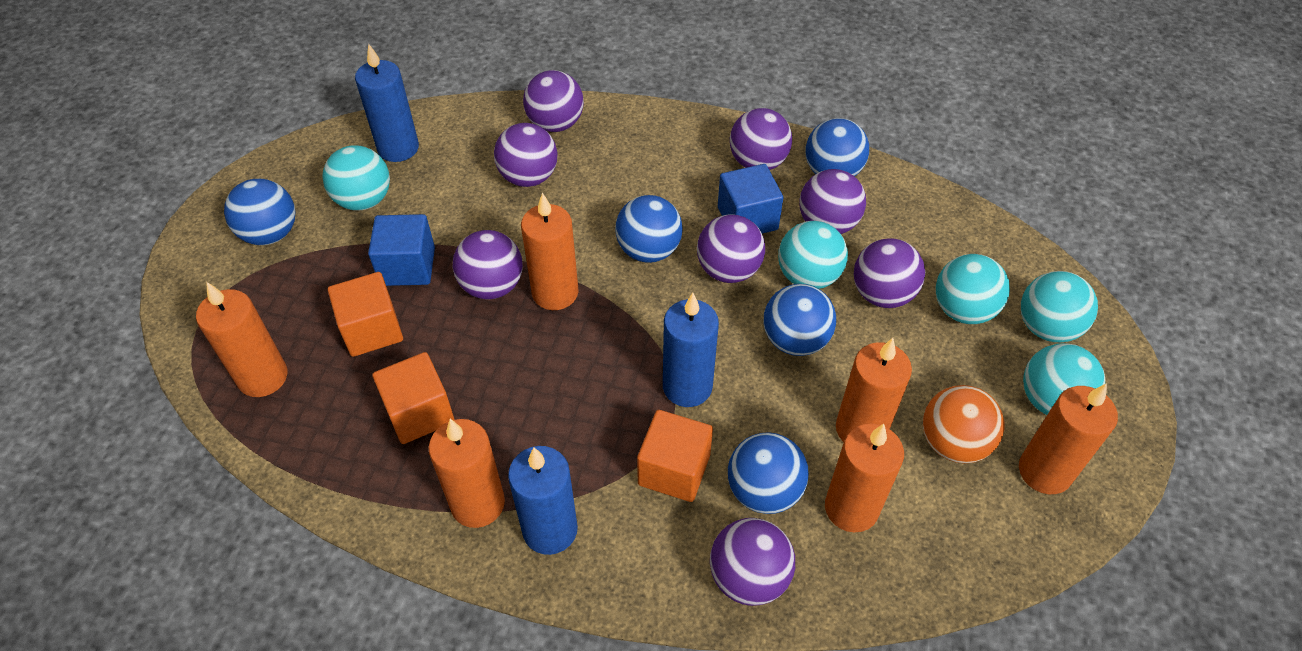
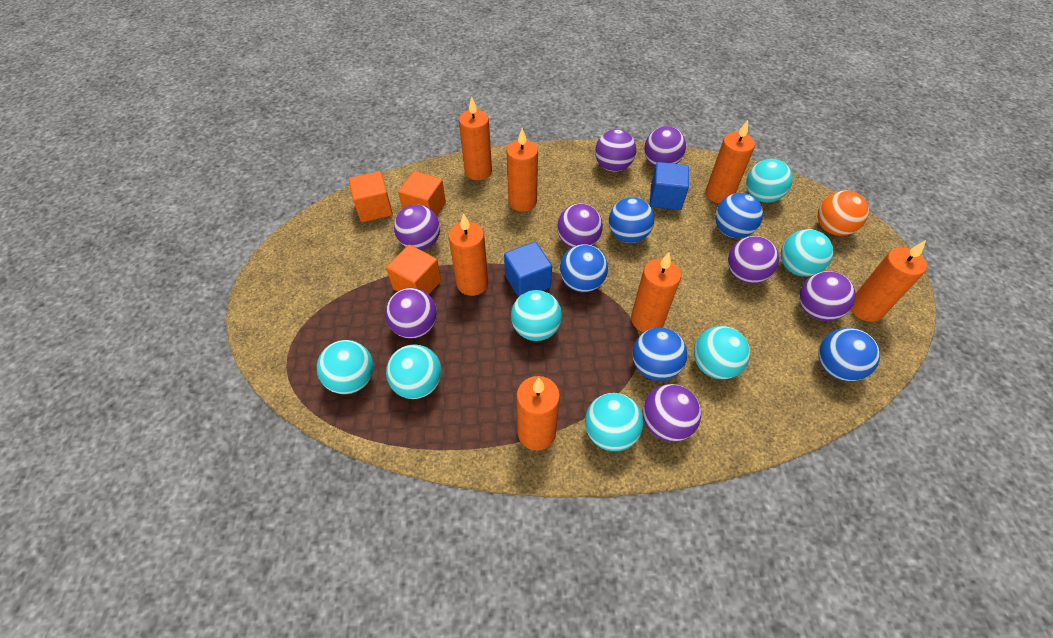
blue candle: [355,43,419,162] [508,446,578,555] [663,293,719,407] = 3 -> none = 0
orange candle: [196,282,287,397] [428,419,505,528] [521,192,578,310] [825,423,904,532] [836,338,912,442] [1019,383,1118,494] = 6 -> [449,213,488,296] [459,97,492,180] [507,128,538,212] [516,376,560,450] [631,253,681,332] [706,120,755,203] [851,240,927,322] = 7
turquoise ball: [322,145,390,211] [778,221,848,289] [936,254,1010,324] [1021,271,1098,342] [1023,343,1105,415] = 5 -> [317,340,374,394] [386,345,442,399] [511,290,562,341] [585,393,643,451] [694,326,750,379] [746,159,793,203] [781,229,833,277] = 7

